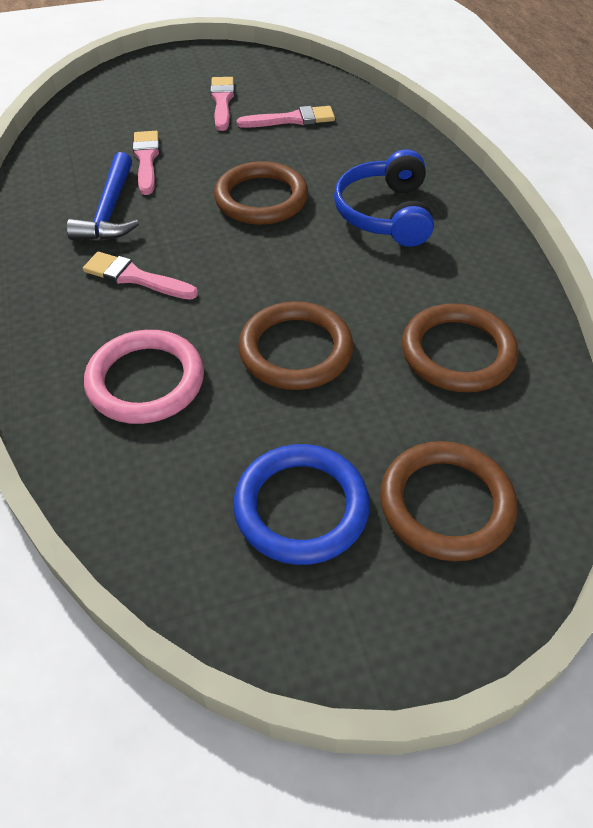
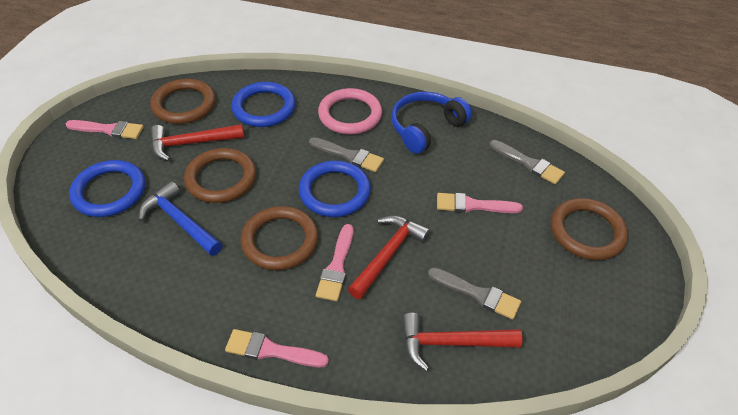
blue ring: [233,444,370,565] = 1 -> [69,160,145,217] [231,82,296,127] [299,161,371,217] = 3
grey brush: none = 0 -> [309,137,384,172] [428,267,521,320] [490,140,565,184] = 3
red hammer: none = 0 -> [151,124,244,161] [348,215,430,299] [402,313,523,371] = 3

